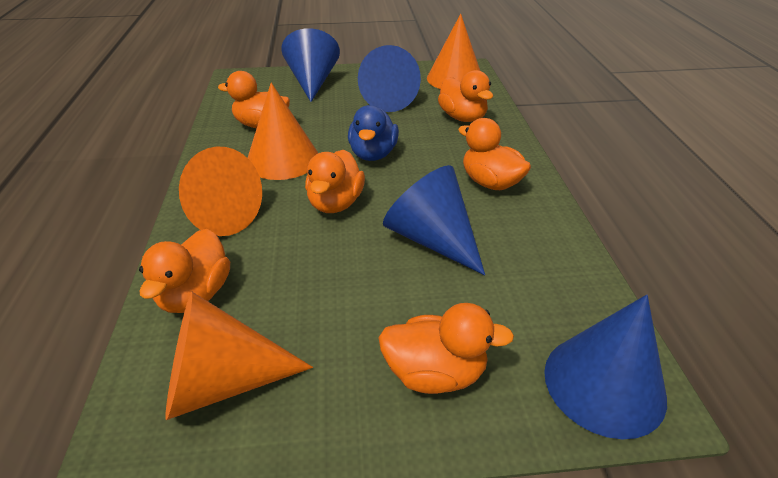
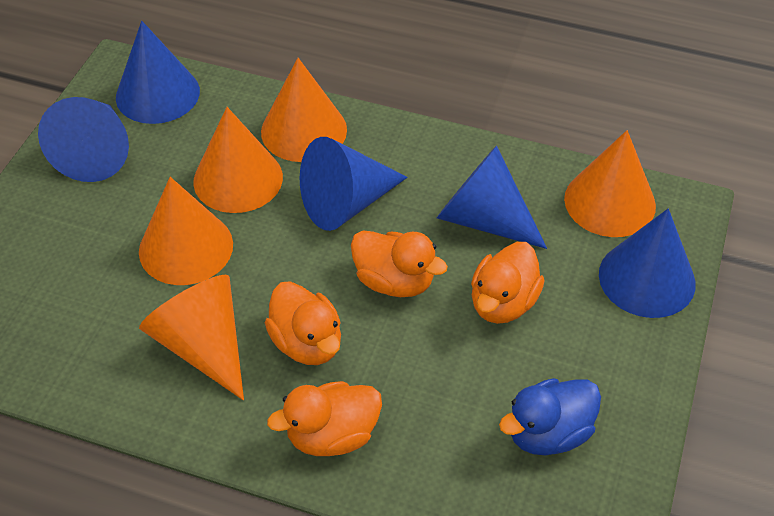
blue cone: [281,28,340,102] [358,45,421,112] [383,165,485,275] [544,295,667,439] = 4 -> [38,97,129,182] [116,21,200,124] [300,137,408,231] [437,146,547,249] [599,208,696,318] = 5
orange cone: [165,292,313,420] [179,146,262,236] [248,83,318,180] [427,14,480,89] = 4 -> [139,177,233,285] [139,275,244,400] [193,107,283,213] [261,58,347,162] [564,130,656,237] = 5
orange duck: [139,229,230,313] [218,71,290,128] [305,150,365,213] [378,303,514,394] [438,70,493,122] [458,118,531,190] = 6 -> [265,281,341,365] [267,381,382,456] [351,230,448,297] [471,242,545,324] = 4

